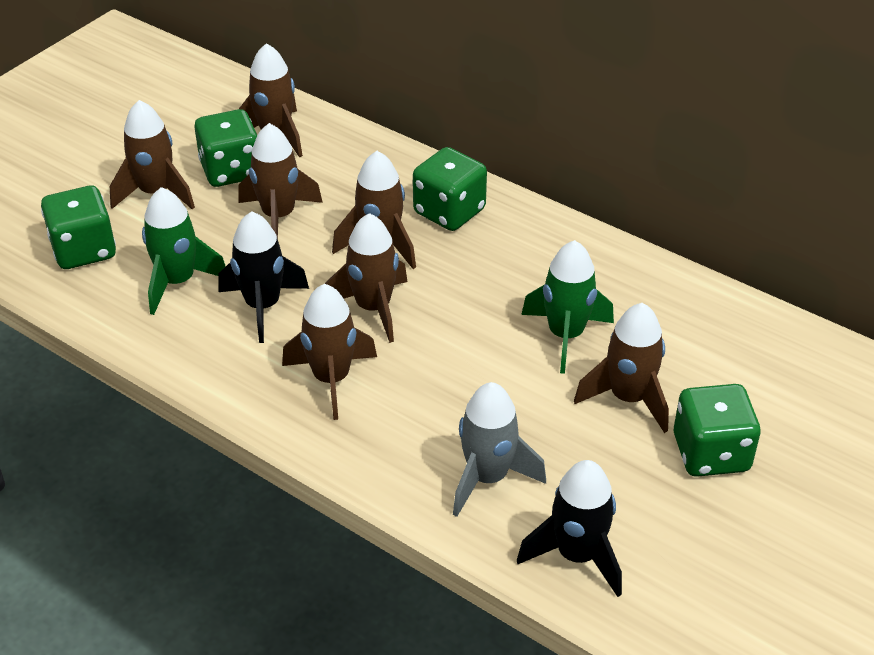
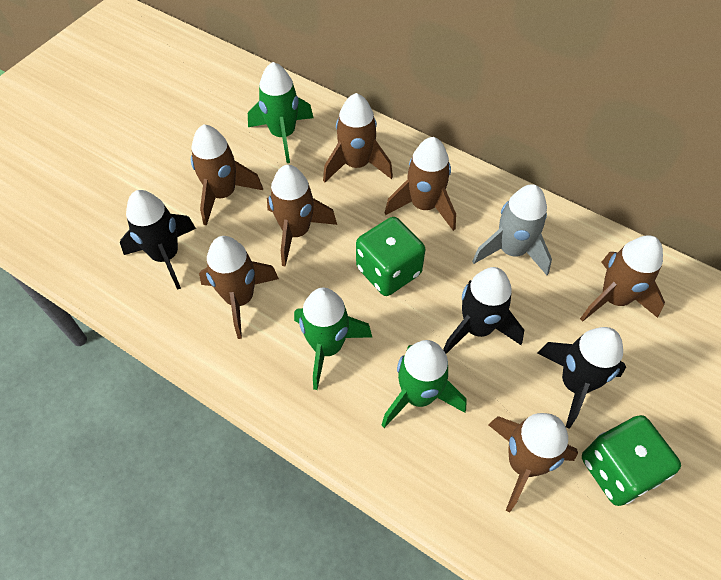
black rocket: [218,211,309,343] [517,460,622,597] = 2 -> [120,190,196,290] [443,267,524,354] [537,327,626,429] = 3
green dice: [41,186,116,269] [194,109,257,187] [413,147,487,231] [674,384,760,477] = 4 -> [356,217,425,296] [582,415,681,506] = 2
green rocket: [142,187,226,315] [521,240,614,374] = 2 -> [248,62,314,163] [294,288,372,390] [382,340,467,428] = 3

